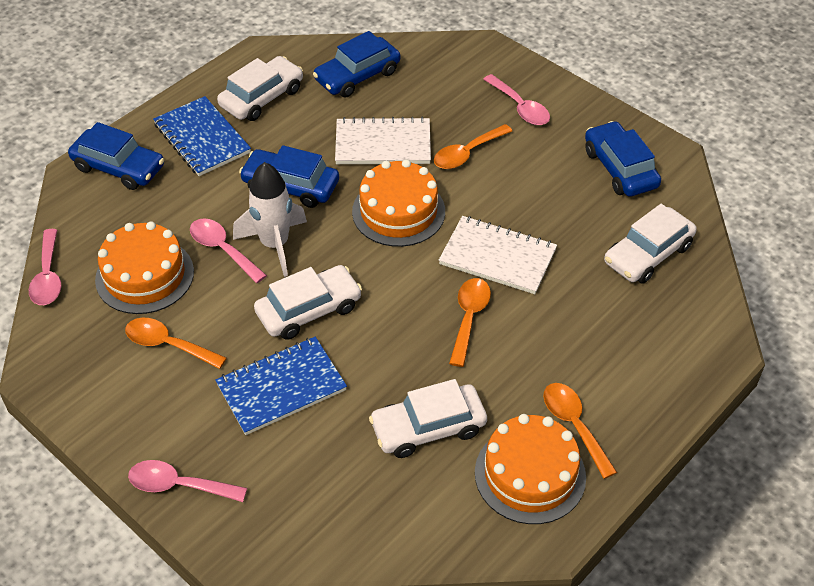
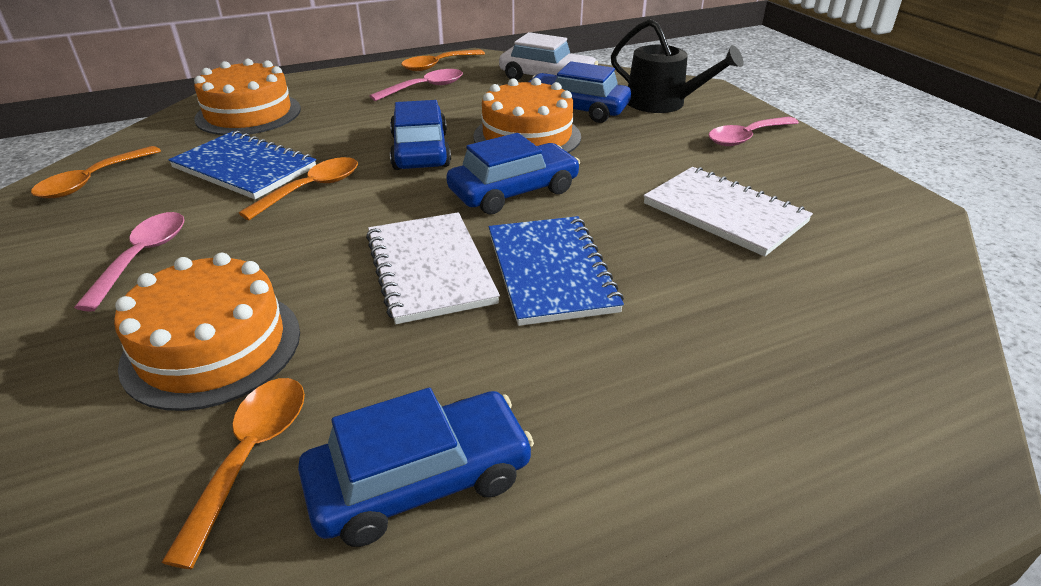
black watering can: none = 0 -> [611,19,743,113] = 1
pink spoon: [29,229,61,305] [128,460,247,502] [190,218,267,283] [483,74,550,125] = 4 -> [74,212,185,312] [370,69,463,101] [709,117,799,146] = 3
white car: [217,56,303,121] [254,265,362,340] [369,379,487,458] [604,204,697,284] = 4 -> [499,32,598,80] = 1
white rocket: [233,162,307,277] = 1 -> none = 0

